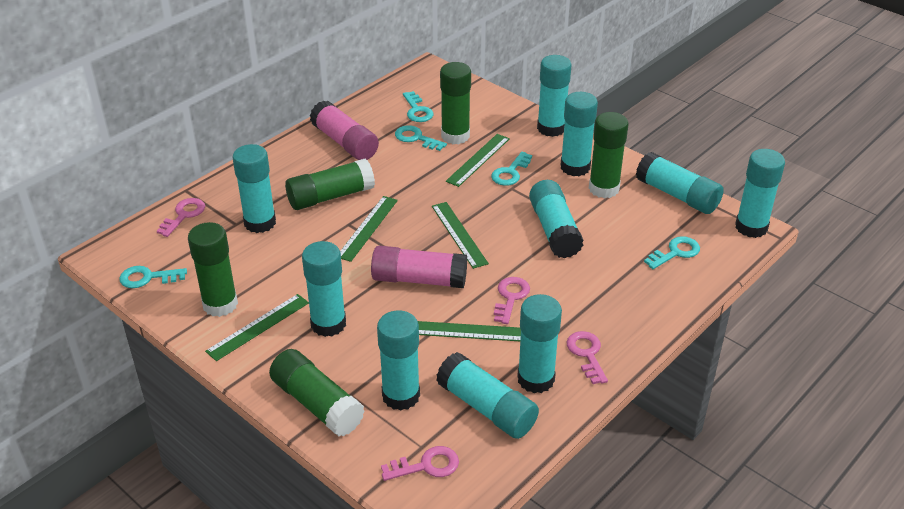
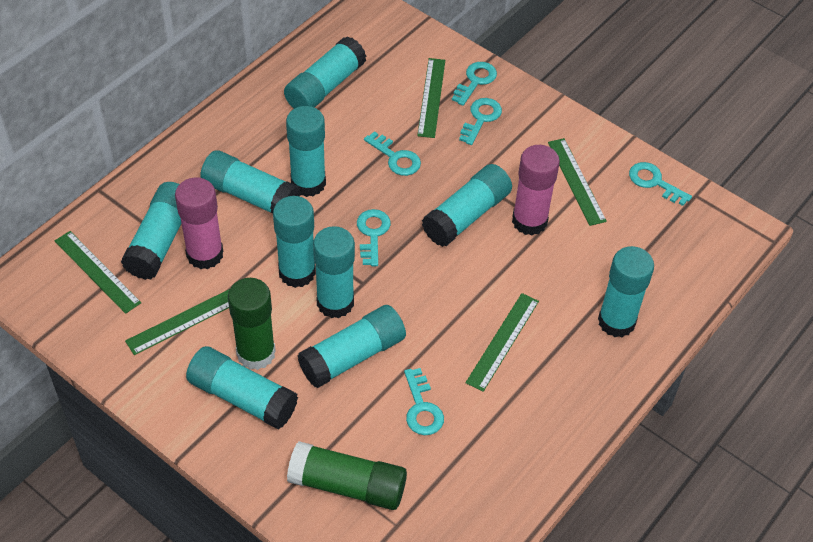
green glue stick: [188,222,238,317] [269,349,365,437] [285,158,375,210] [440,62,471,144] [589,112,629,198] = 5 -> [228,278,276,370] [287,441,407,510] = 2
pink key: [157,198,205,237] [381,446,459,481] [494,277,530,324] [567,331,608,384] = 4 -> none = 0
turquoise key: [119,266,187,288] [395,125,447,151] [403,91,434,122] [491,152,532,186] [644,236,700,269] = 5 -> [357,209,391,266] [364,131,421,176] [404,368,444,435] [452,62,497,106] [459,98,502,145] [629,162,692,206] = 6

